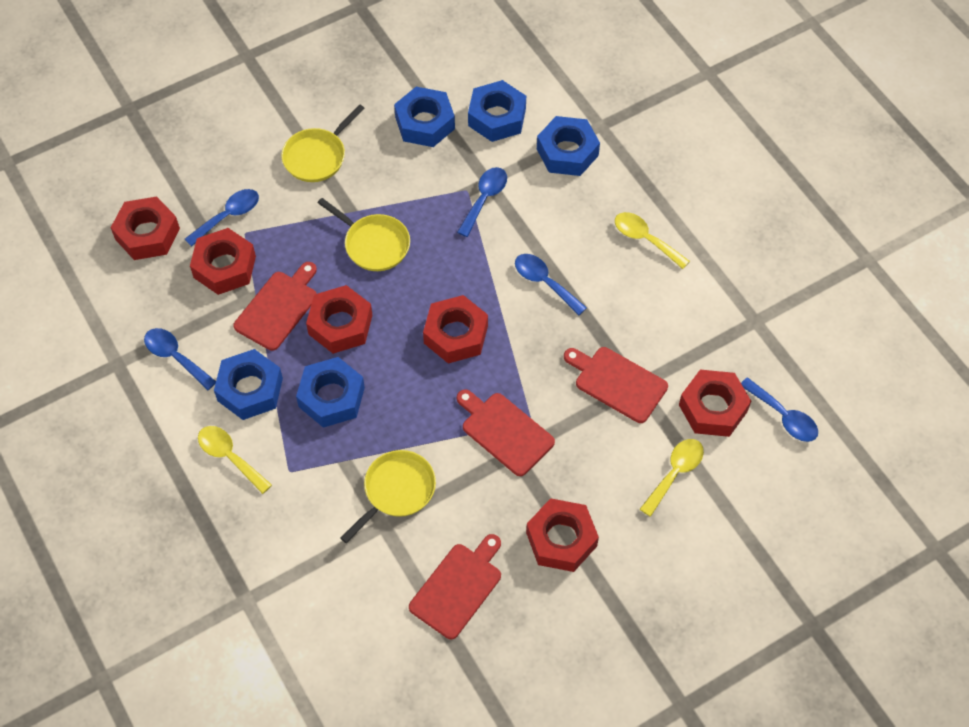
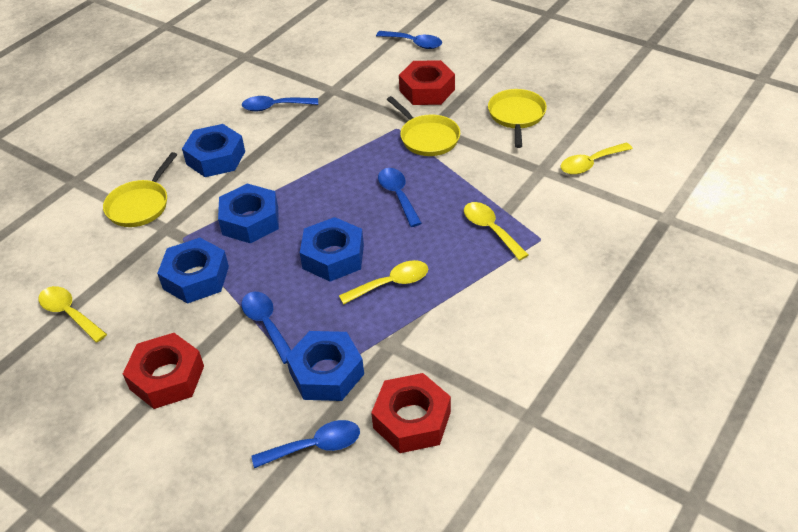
red cutting board: [233,262,317,351] [409,534,501,639] [457,390,555,476] [564,347,668,423] = 4 -> none = 0
red nut: [111,196,180,260] [190,228,256,295] [306,285,372,354] [423,295,488,363] [526,498,599,572] [679,370,751,437] = 6 -> [123,333,204,409] [371,373,451,453] [399,60,455,105] = 3
yellow spoon: [198,426,272,494] [615,212,690,269] [640,439,704,517] = 3 -> [38,286,107,343] [339,260,428,305] [464,202,529,261] [561,142,633,175] = 4

